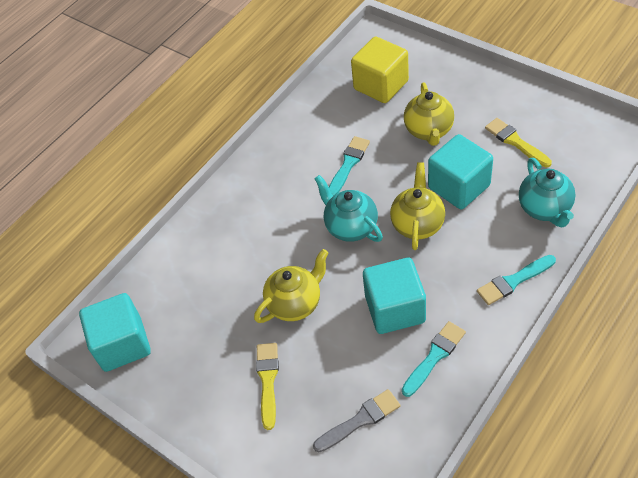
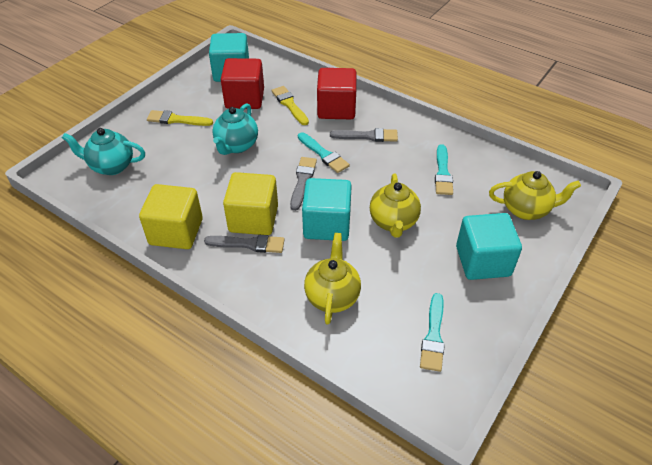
grey brush: [313,389,400,452] = 1 -> [204,235,285,253] [290,157,317,211] [330,128,398,142] = 3
red cube: none = 0 -> [221,58,264,109] [317,68,357,119] = 2
yellow cube: [351,37,409,103] = 1 -> [139,184,203,249] [223,172,278,235] = 2

